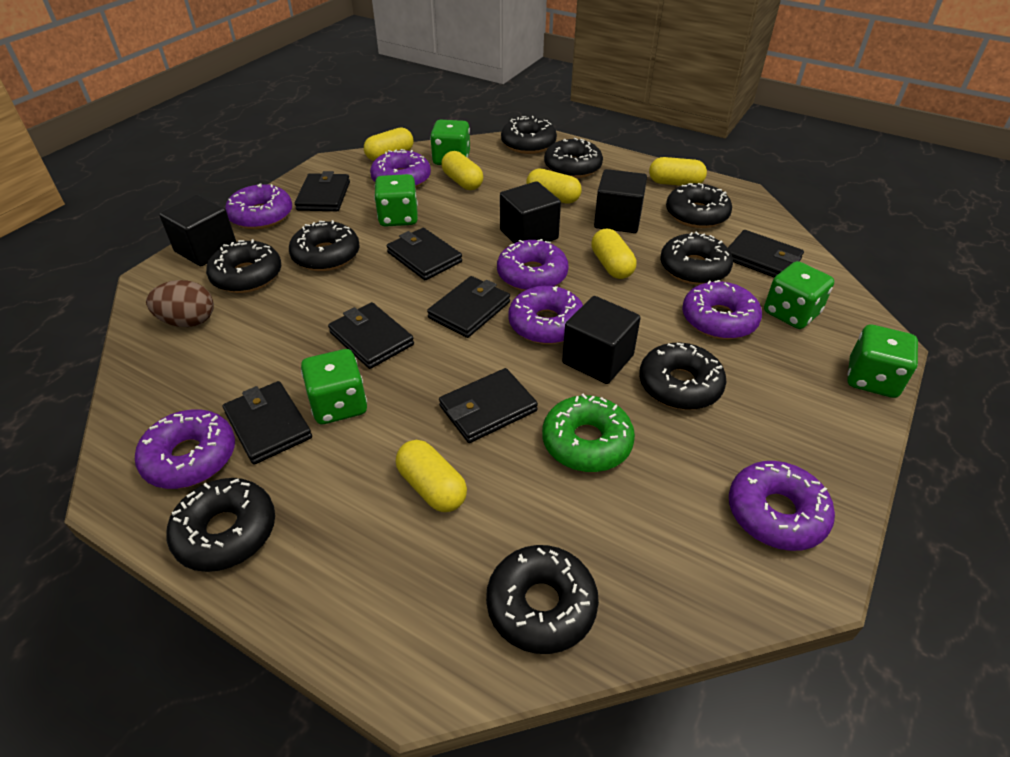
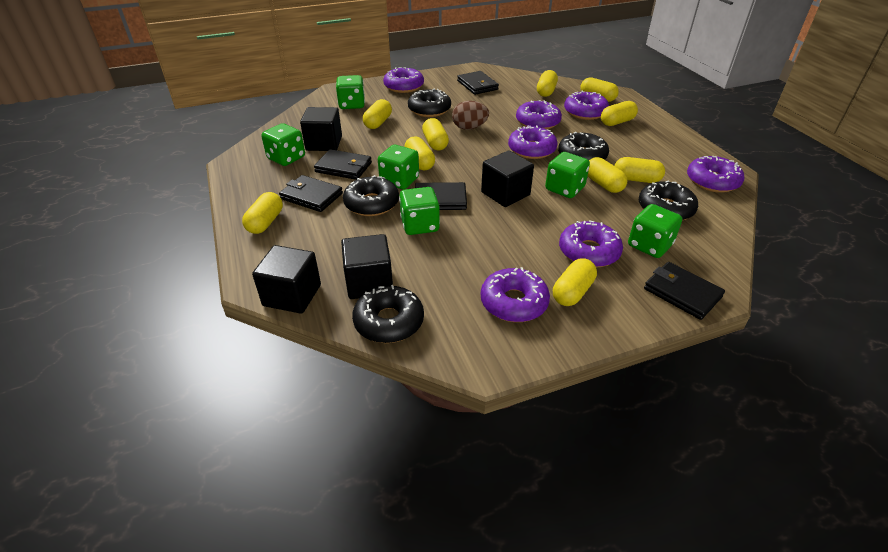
black donut: [166,478,275,572] [206,239,281,293] [289,220,360,271] [486,545,599,654] [501,116,557,154] [544,138,603,178] [639,343,726,410] [660,231,733,285] [666,183,732,228] = 9 -> [343,175,399,216] [352,285,424,343] [408,88,451,117] [558,132,609,160] [639,180,698,220] = 5
black wallet: [223,381,312,465] [295,171,350,211] [328,302,414,369] [387,228,462,280] [427,276,510,338] [439,368,538,443] [728,230,804,278] = 7 -> [279,175,343,212] [314,149,372,180] [415,182,467,210] [457,71,499,95] [644,262,725,320] = 5
green dice: [301,349,367,424] [374,174,418,227] [430,120,470,165] [764,261,834,329] [847,325,918,398] = 5 -> [261,123,305,166] [336,75,365,109] [378,145,419,189] [399,187,440,235] [545,152,590,198] [628,204,682,258] = 6
green donut: [542,394,635,472] = 1 -> none = 0
yellow capsule: [364,127,414,161] [396,440,467,512] [441,151,483,190] [527,168,582,204] [591,229,636,279] [649,157,707,186] = 6 -> [242,192,283,234] [363,99,392,129] [404,136,435,170] [422,118,449,150] [537,70,558,97] [553,258,597,306] [580,77,619,102] [588,157,627,193] [601,101,638,126] [614,157,665,183] = 10

